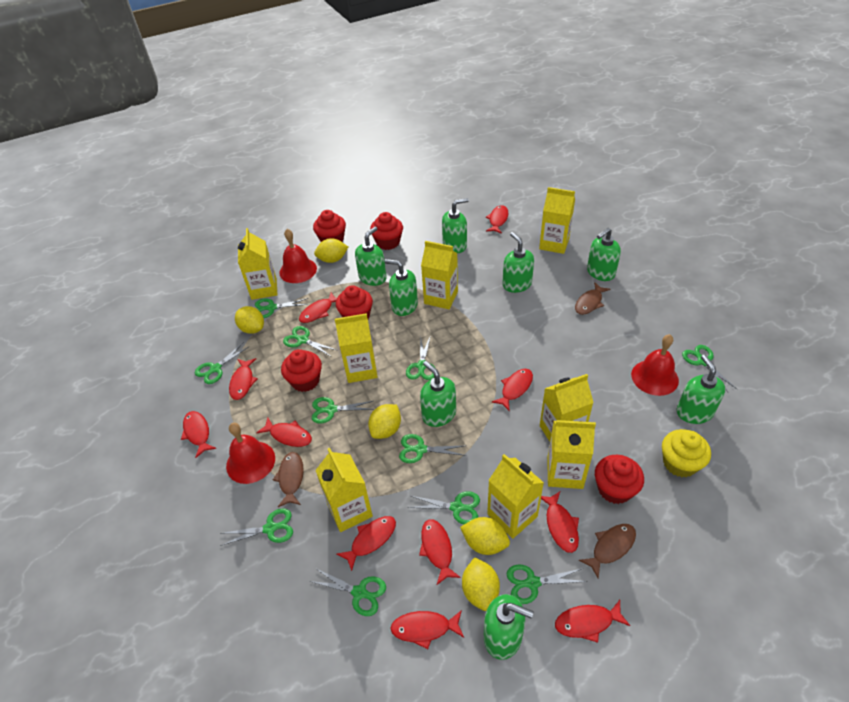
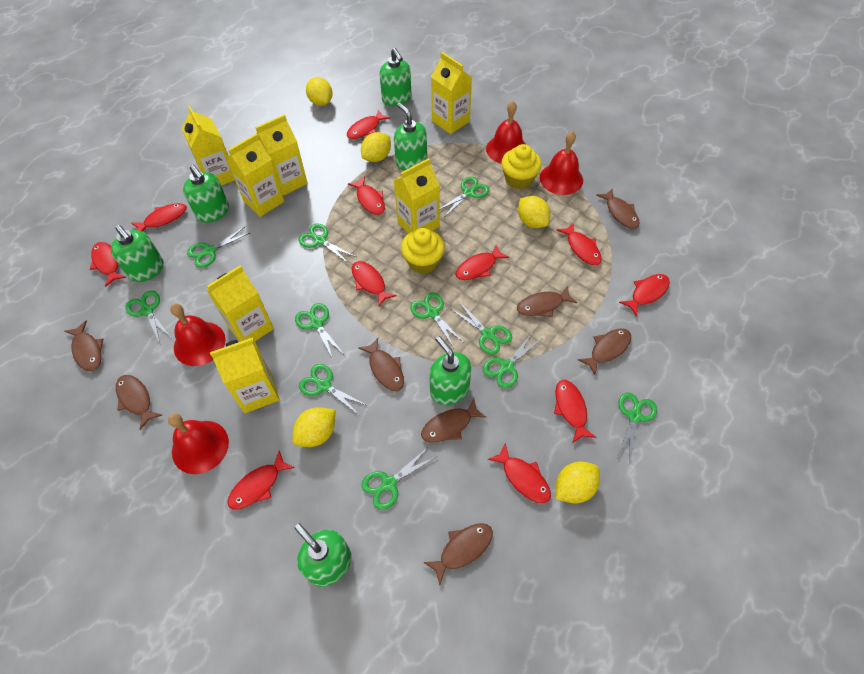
brown fish: [273,452,304,507] [575,282,611,315] [579,524,636,579] = 3 -> [65,321,103,371] [116,375,162,430] [358,338,404,391] [421,399,487,442] [423,523,493,585] [517,286,577,317] [578,329,631,375] [596,188,640,229] = 8
green soap dispenser: [355,227,387,286] [385,259,418,316] [420,361,456,427] [442,198,469,253] [484,594,533,660] [502,232,534,293] [587,228,621,281] [677,355,725,424] = 8 -> [111,225,164,282] [183,165,229,223] [294,523,351,587] [379,48,412,106] [394,103,427,171] [429,336,471,405] = 6
red bell: [226,423,275,484] [279,229,317,283] [631,334,679,396] = 3 -> [168,413,229,474] [170,303,225,366] [486,101,526,163] [540,131,583,195] = 4
red cupcake: [281,349,322,392] [313,210,346,242] [336,285,373,320] [370,212,403,250] [595,455,644,504] = 5 -> none = 0
yellow carton: [238,228,277,300] [315,448,373,532] [335,313,378,383] [421,241,458,309] [487,454,544,539] [539,187,575,254] [540,374,594,441] [547,420,596,489] = 8 -> [182,106,235,186] [207,265,274,342] [210,338,280,413] [227,134,284,217] [255,114,308,196] [393,158,440,234] [431,52,472,134] = 7
yellow cupcake: [662,429,711,477] = 1 -> [401,228,445,274] [501,144,542,189] = 2

